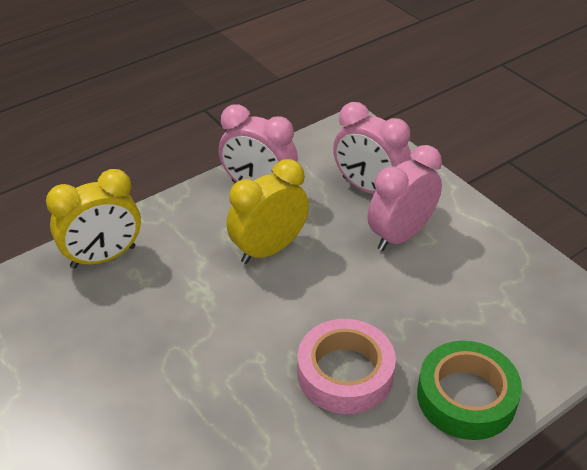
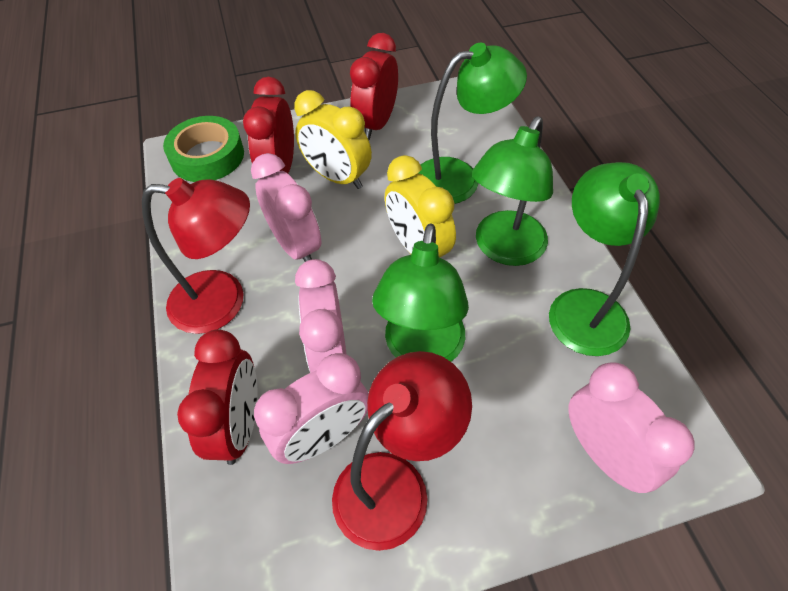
green lamp: none = 0 -> [372,224,469,362] [419,43,527,204] [472,117,553,266] [549,162,660,356] = 4
pink clock: [219,104,298,182] [333,102,411,194] [368,145,442,251] = 3 -> [251,153,321,262] [254,353,369,464] [295,259,347,373] [568,362,695,493] = 4
pink tape: [298,319,396,414] = 1 -> none = 0
red clock: none = 0 -> [177,329,257,465] [243,77,294,173] [350,33,398,140] = 3
red lamp: none = 0 -> [142,178,250,334] [332,351,472,551] = 2

